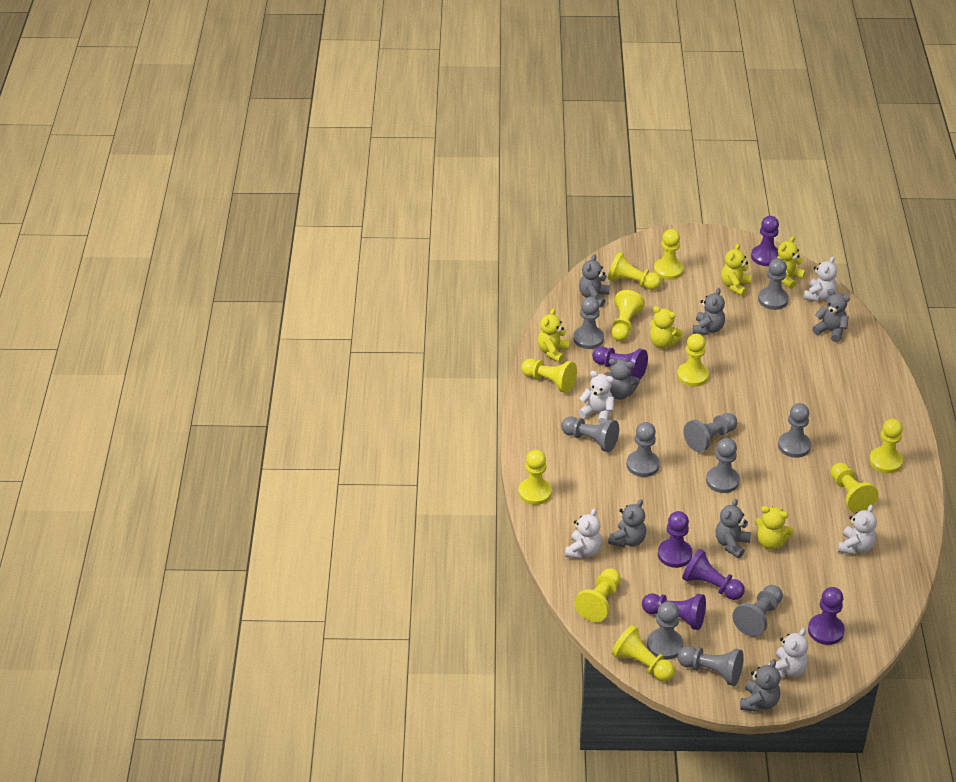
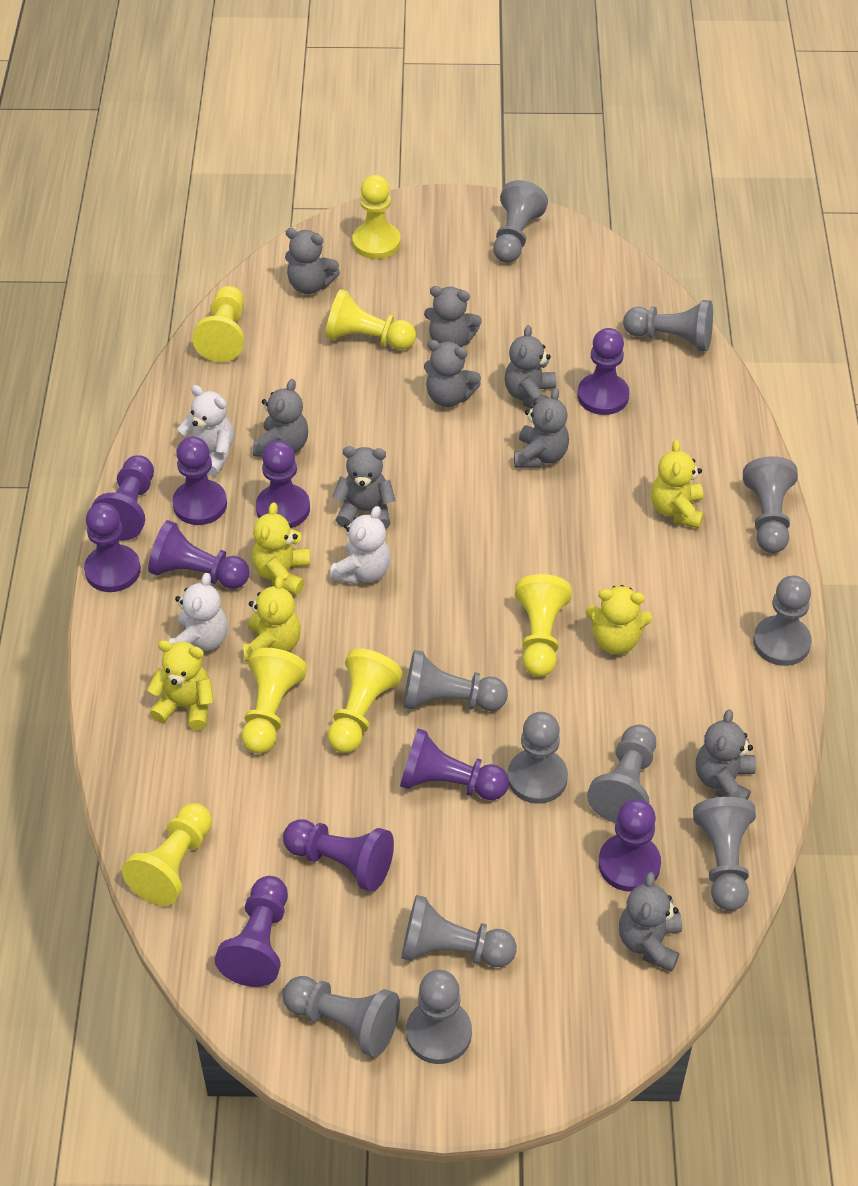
grey pawn: [561,417,619,452] [573,297,604,349] [627,422,660,477] [647,601,683,660] [677,646,744,686] [684,413,737,452] [706,438,740,493] [732,585,783,637] [758,258,789,310] [778,403,811,458] = 10 -> [283,976,400,1057] [401,895,517,967] [403,650,508,711] [406,970,472,1064] [493,180,548,263] [508,712,568,804] [587,725,656,823] [623,300,713,351] [693,797,756,911] [743,456,798,553] [753,575,812,666] = 11
grey teddy bear: [579,254,610,307] [605,359,640,400] [608,499,646,548] [693,288,725,335] [715,499,751,558] [740,659,781,712] [812,289,850,342] = 7 -> [253,379,308,457] [285,228,340,294] [332,446,395,529] [424,286,482,347] [424,340,481,407] [505,325,557,408] [514,388,569,468] [619,872,682,972] [696,709,756,800] = 9
purple pawn: [592,346,648,379] [642,593,706,630] [658,511,693,568] [682,549,745,600] [751,216,779,266] [808,587,845,645] = 6 -> [84,503,141,592] [91,455,154,541] [148,520,250,589] [172,436,227,525] [215,876,288,987] [256,441,310,528] [283,820,394,892] [400,728,509,800] [577,328,629,415] [598,799,661,892] = 10
white teddy bear: [565,508,602,559] [578,371,614,424] [769,628,808,678] [804,256,837,302] [838,505,877,555] = 5 -> [169,573,228,651] [176,385,234,476] [330,506,391,585] = 3
yellow pawn: [518,450,552,505] [521,359,577,393] [574,568,621,622] [608,252,661,290] [611,290,645,341] [612,625,675,681] [654,229,683,280] [677,334,709,387] [831,463,878,513] [869,419,903,473] = 10 -> [122,803,212,906] [192,286,244,362] [241,648,307,753] [325,289,416,350] [327,648,403,753] [352,175,401,259] [515,574,572,677] = 7

